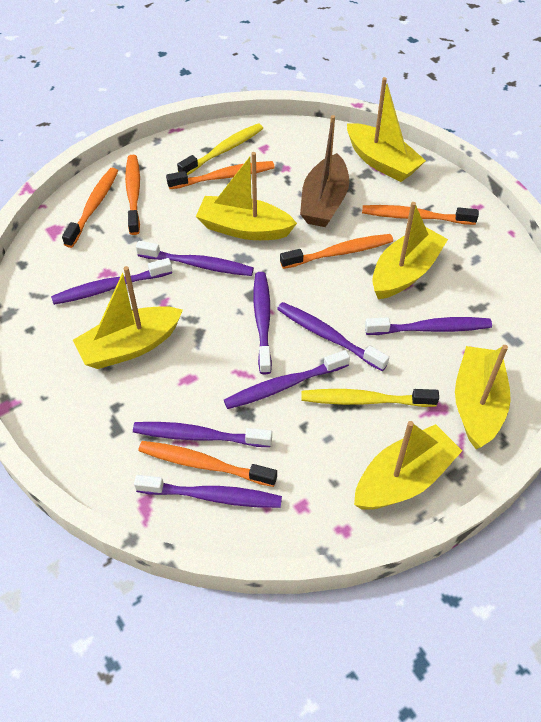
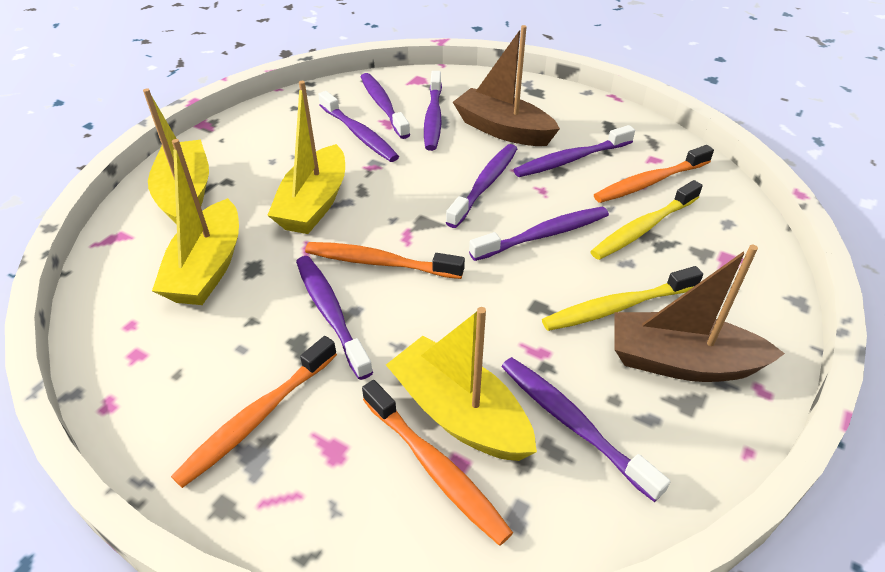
brown boat: [300,115,349,227] = 1 -> [453,25,560,146] [615,245,785,382] = 2
orange toothbrush: [62,168,118,248] [125,155,140,235] [138,441,277,487] [166,161,275,189] [280,234,393,269] [362,205,479,225] = 6 -> [171,336,337,488] [305,242,465,279] [362,380,513,546] [594,145,714,203] = 4
yellow boat: [73,266,183,369] [196,152,297,240] [347,77,426,182] [354,421,462,510] [372,202,448,299] [455,345,511,449] = 6 -> [143,88,209,225] [152,139,239,305] [267,81,345,234] [386,307,537,461] = 4

